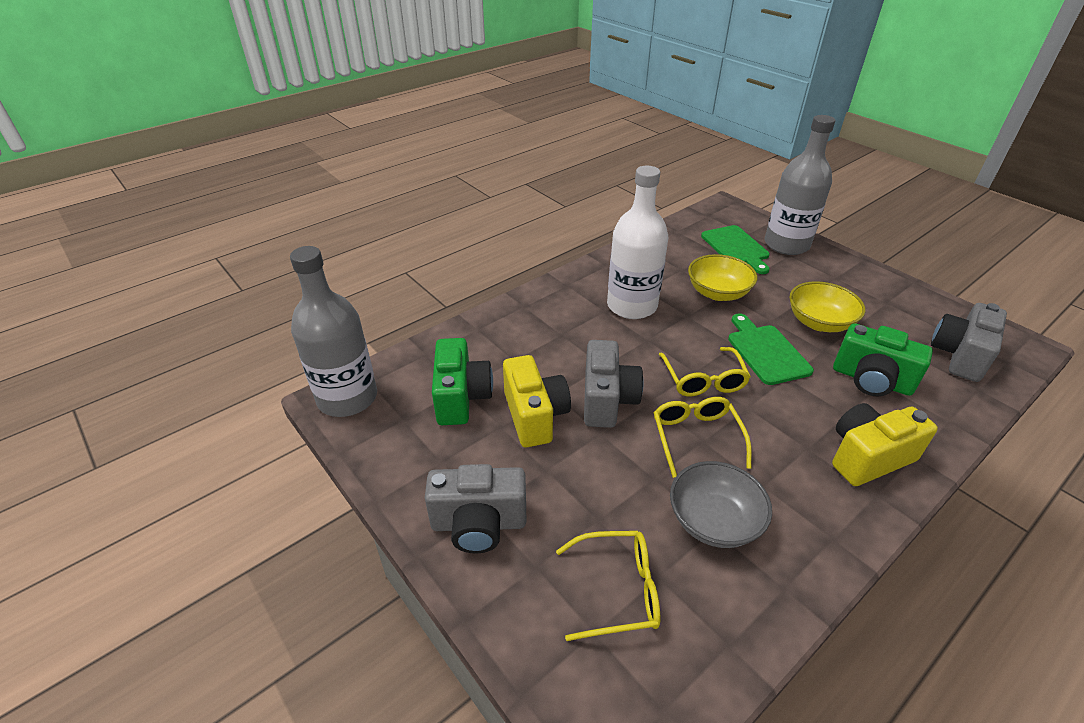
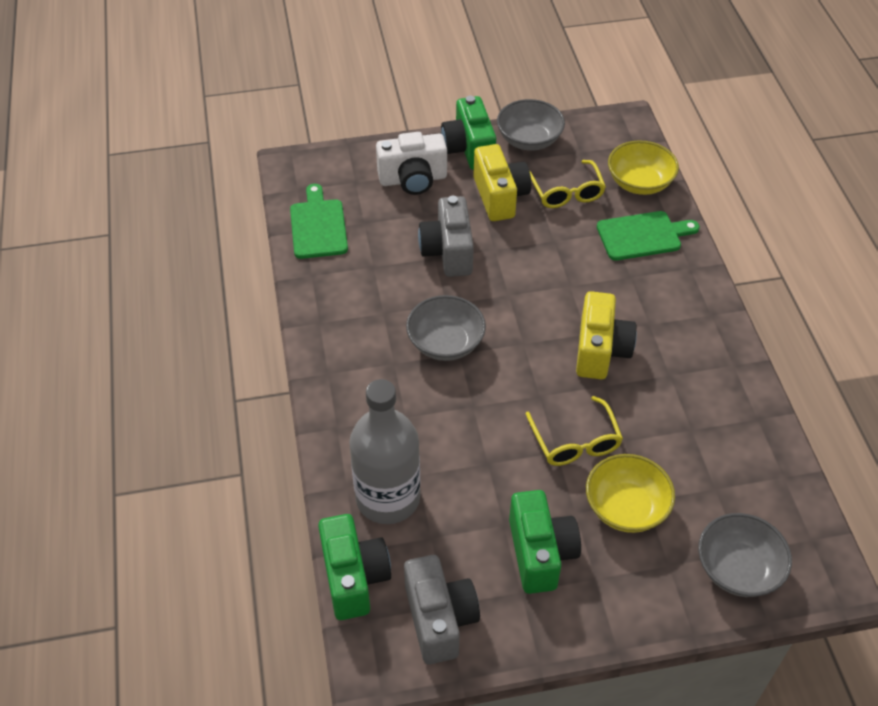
green camera: [432,338,493,425] [833,323,933,396] = 2 -> [318,514,391,620] [441,95,496,170] [509,490,581,594] = 3
grey bottle: [290,246,377,417] [765,115,836,255] = 2 -> [349,379,420,524] = 1
grey bowl: [670,461,772,548] = 1 -> [406,295,486,361] [497,99,565,151] [698,513,792,597] = 3
grey camera: [425,464,526,554] [584,340,643,428] [931,303,1007,382] = 3 -> [404,555,480,664] [418,196,474,277] = 2
white bottle: [607,166,668,319] = 1 -> none = 0
white camera: none = 0 -> [376,132,447,195] = 1
yellow glasses: [556,531,660,641] [654,397,752,478] [659,347,751,396] = 3 -> [526,396,623,466] [529,160,606,208] = 2

